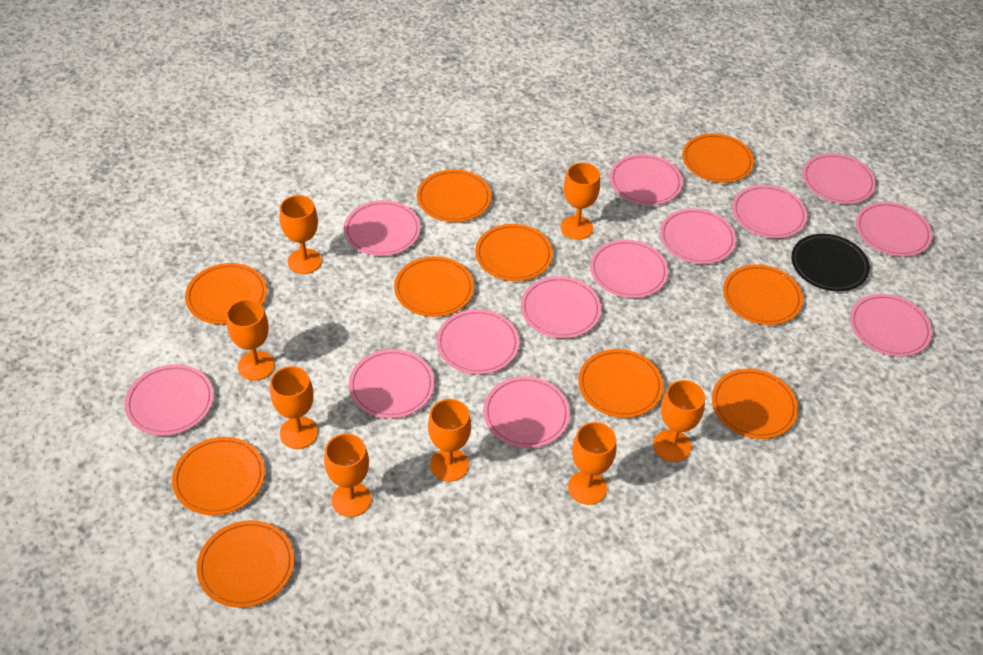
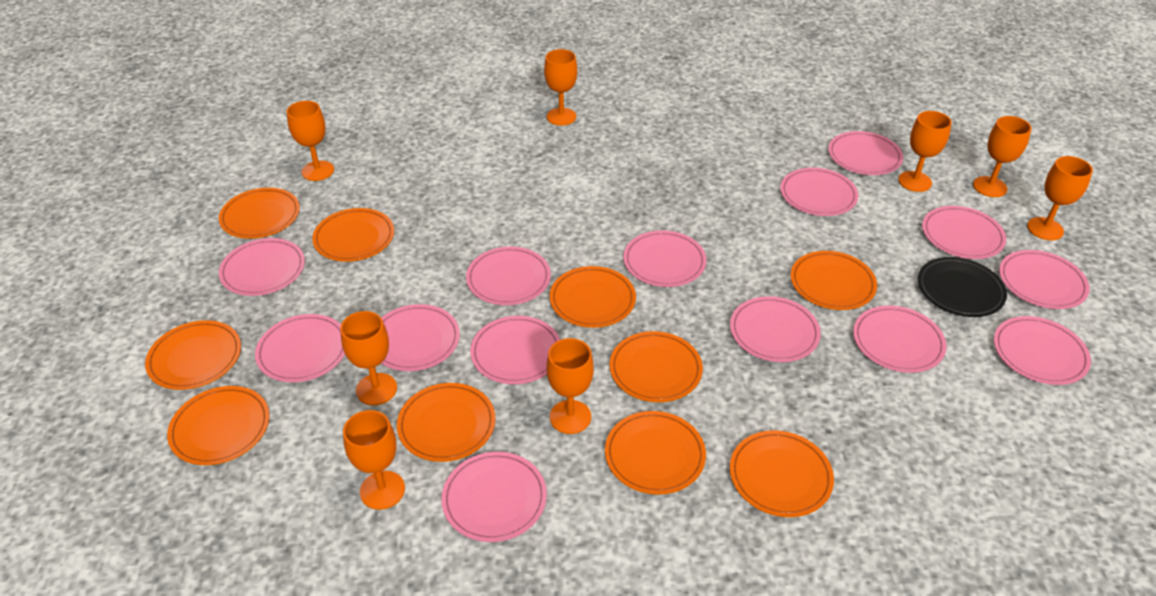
pink plate: [125,364,214,436] [344,200,421,256] [349,349,434,418] [436,309,519,374] [483,376,570,448] [521,276,601,338] [590,239,668,298] [610,154,683,205] [660,208,736,264] [732,185,807,238] [802,153,876,204] [850,294,932,357] [856,202,932,257] = 13 -> [219,238,305,296] [255,314,345,382] [381,304,460,371] [441,452,547,542] [466,247,551,305] [470,316,560,384] [623,230,706,287] [730,296,821,362] [780,168,858,216] [828,131,903,175] [853,306,947,373] [922,206,1006,259] [994,316,1091,385] [999,250,1090,309] = 14

